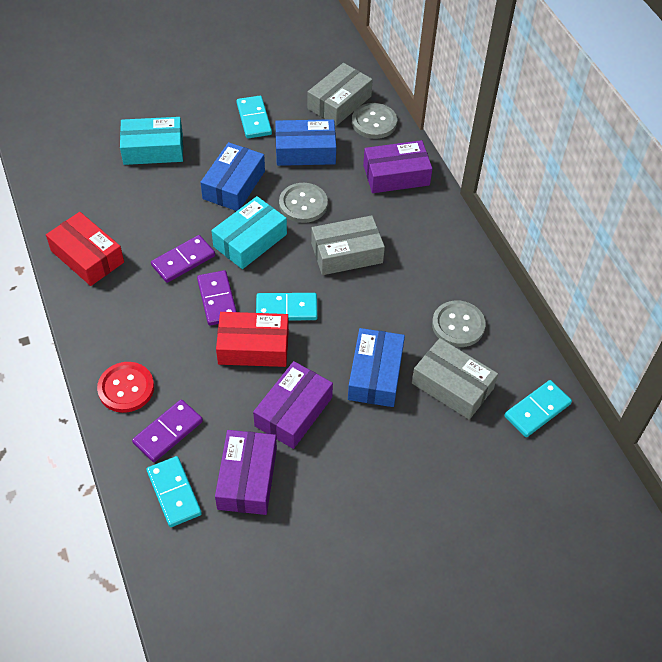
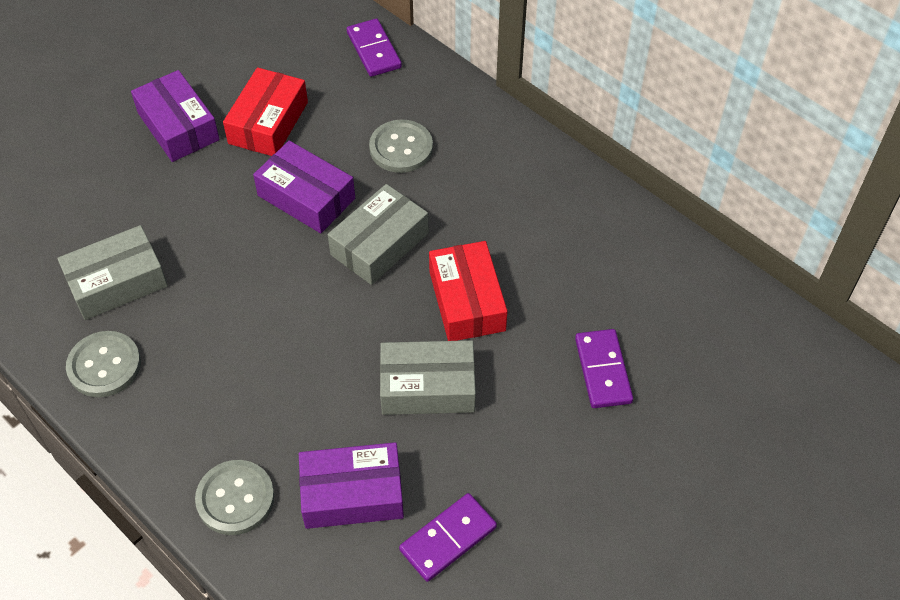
blue box: [200,142,265,211] [275,119,336,166] [348,328,405,407] = 3 -> none = 0
red button: [97,362,154,413] = 1 -> none = 0
turquoise box: [120,117,183,165] [211,196,287,269] = 2 -> none = 0
turquoise domino: [147,456,202,527] [237,96,272,138] [256,293,317,320] [504,380,572,437] = 4 -> none = 0

